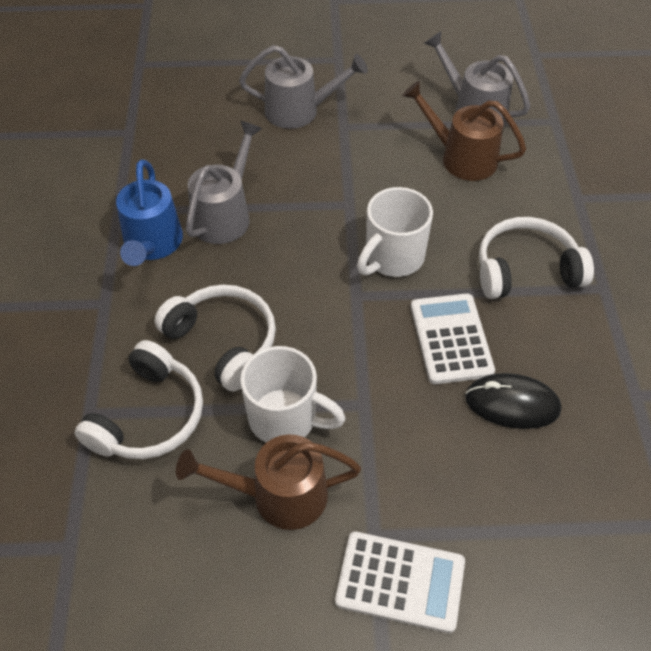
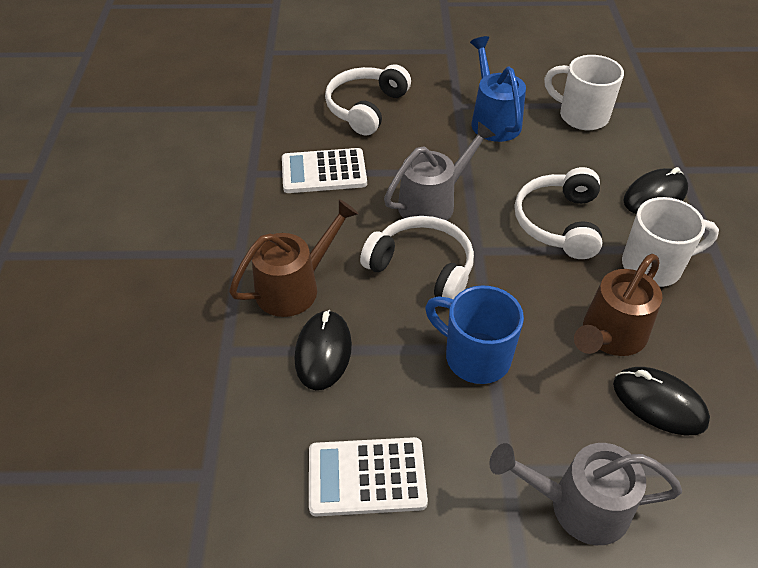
black mouse: [465,373,561,429] = 1 -> [294,310,352,390] [613,367,710,435] [624,167,688,214] = 3
blue mug: none = 0 -> [425,285,524,384] = 1
grey watering can: [186,121,262,244] [239,45,368,129] [424,31,530,127] = 3 -> [384,122,496,221] [489,443,682,545] = 2

